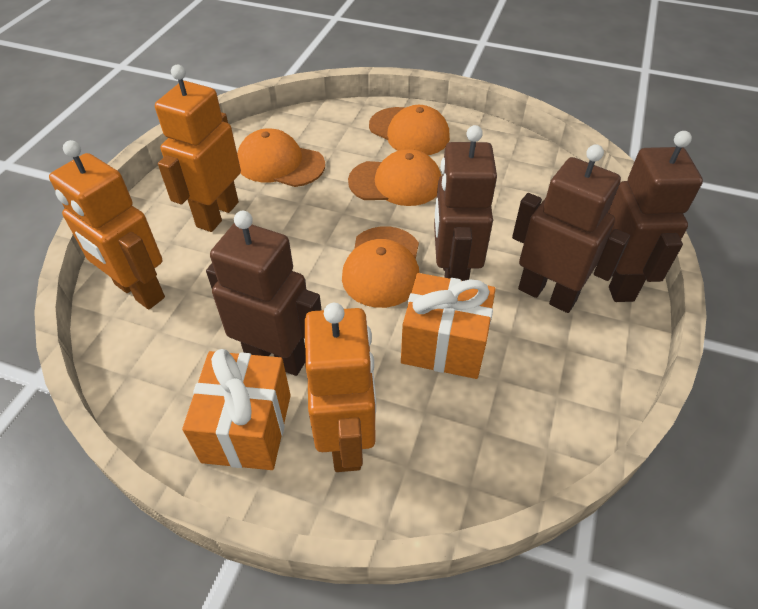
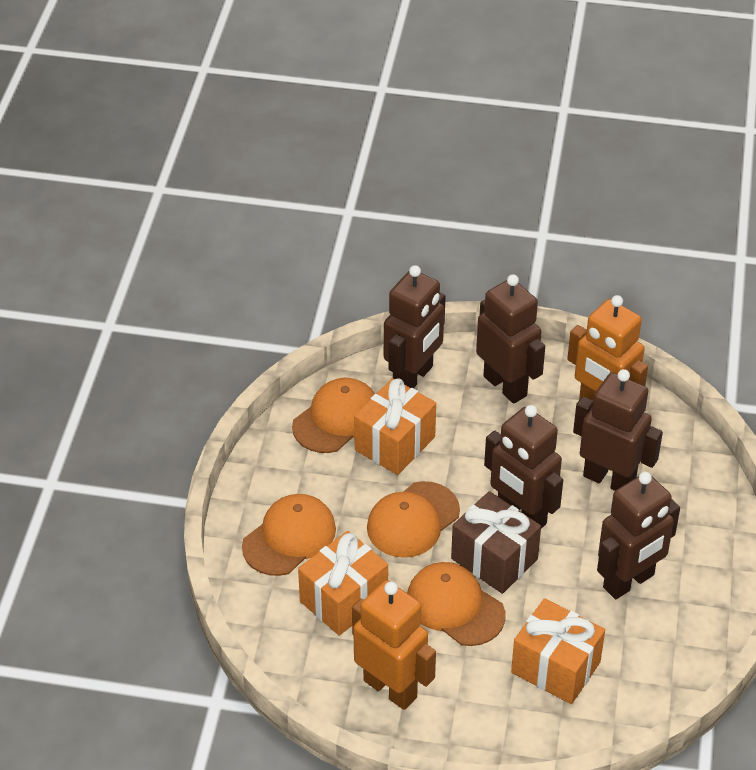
brown gift: none = 0 -> [451,491,541,594] = 1
brown robot: [206,211,322,376] [434,125,497,281] [512,144,630,313] [607,131,703,302] = 4 -> [384,265,446,388] [476,274,545,404] [484,405,563,528] [573,369,663,491] [597,472,680,599] = 5
orange gift: [182,349,291,470] [401,273,496,379] = 2 -> [298,531,388,636] [354,378,436,475] [511,598,605,704] = 3
orange robot: [49,140,165,310] [155,65,241,232] [305,303,376,472] = 3 -> [352,580,436,710] [567,295,648,400] = 2

